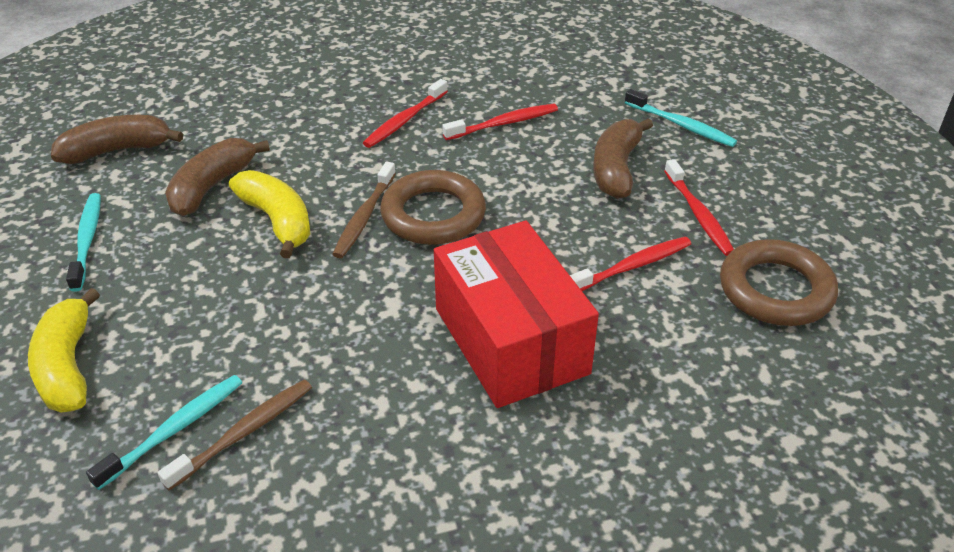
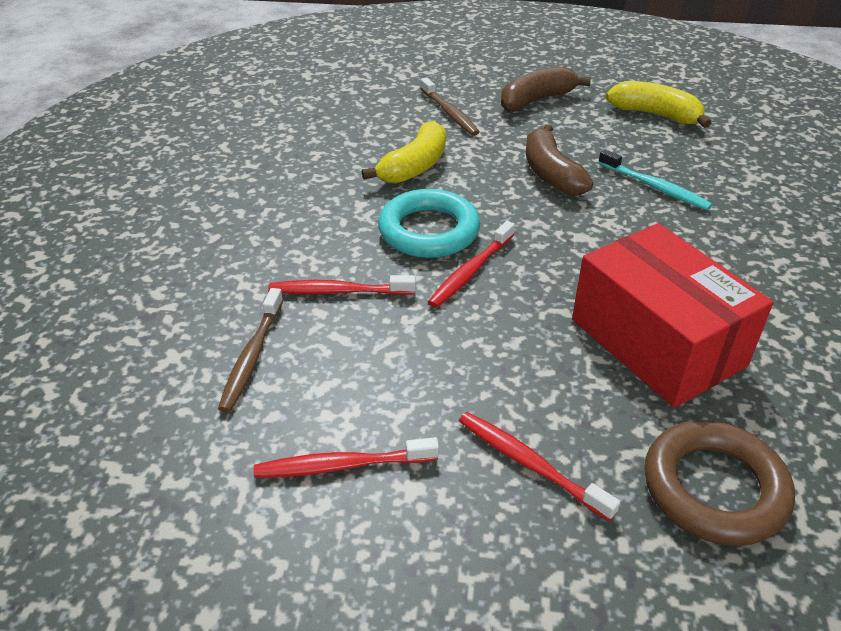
brown banana: [51,115,183,164] [165,138,270,216] [593,118,653,199] = 3 -> [501,67,591,112] [526,124,593,196] = 2
brown ring: [380,170,486,245] [720,239,838,326] = 2 -> [644,420,795,546] = 1
turquoise ring: none = 0 -> [378,189,480,258] = 1
turquoise toothbrush: [66,193,101,292] [86,375,243,490] [625,89,737,147] = 3 -> [598,150,712,210] = 1

